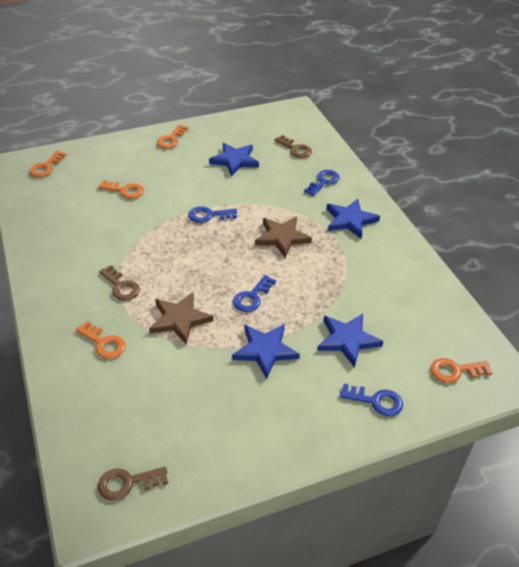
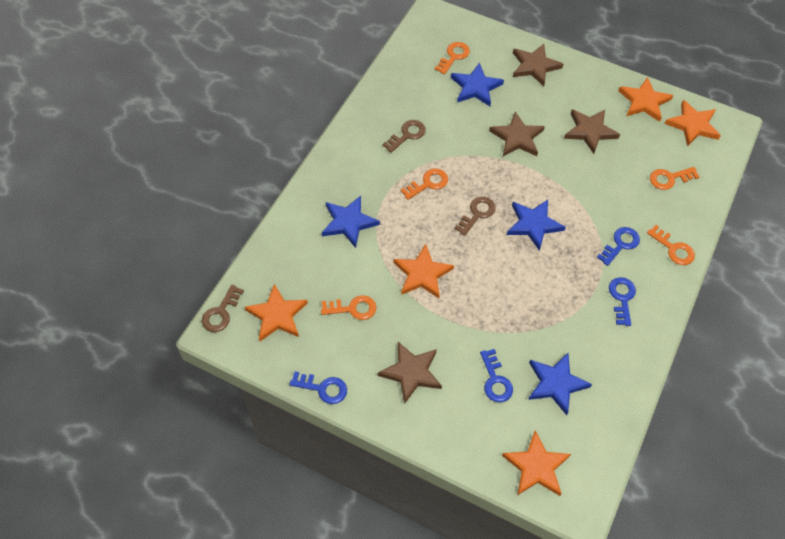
brown star: [149,292,213,345] [255,217,312,258] = 2 -> [378,342,442,403] [489,111,545,156] [513,44,563,86] [564,109,620,154] = 4
orange star: none = 0 -> [245,284,308,341] [393,244,454,298] [502,430,571,496] [618,77,674,122] [665,100,721,146] = 5

